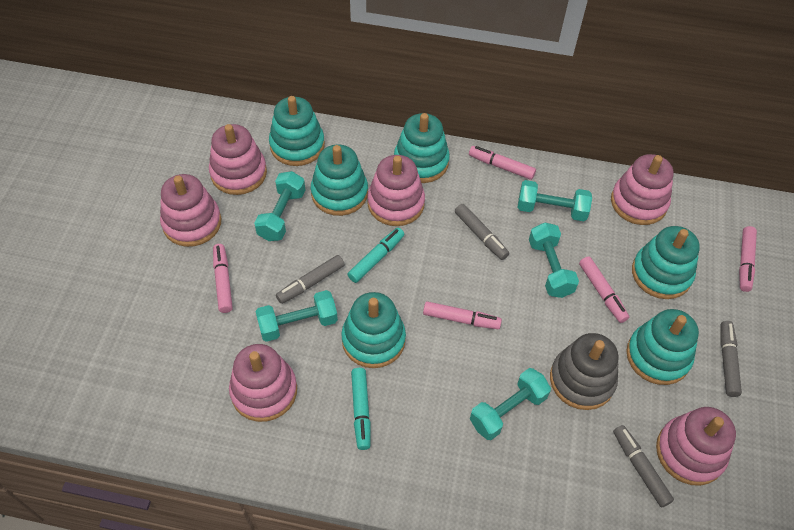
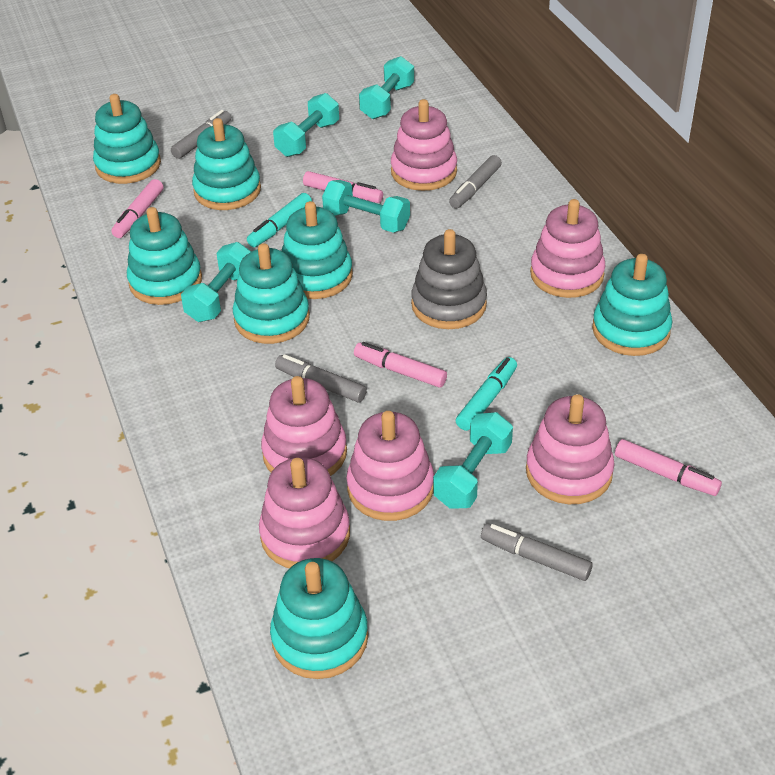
pink marker: [213,244,233,313] [423,301,502,329] [469,146,536,180] [579,256,629,323] [739,226,757,292] = 5 -> [111,179,163,238] [303,171,383,203] [354,342,447,388] [615,439,722,496] = 4
turquoise stacking toy: [269,96,325,166] [311,145,368,216] [341,292,406,368] [394,113,450,183] [626,309,699,385] [632,226,700,299] = 6 -> [93,94,161,184] [127,207,202,305] [192,118,261,210] [233,243,310,344] [270,558,368,679] [281,201,353,299] [592,254,672,356] = 7

